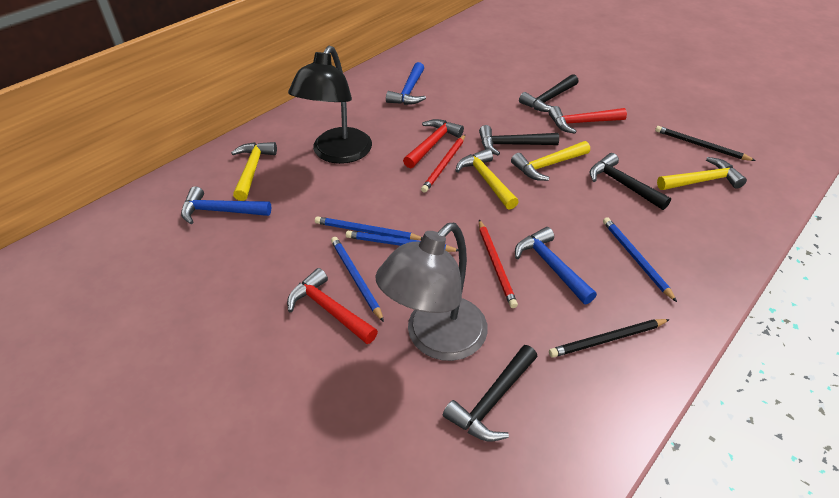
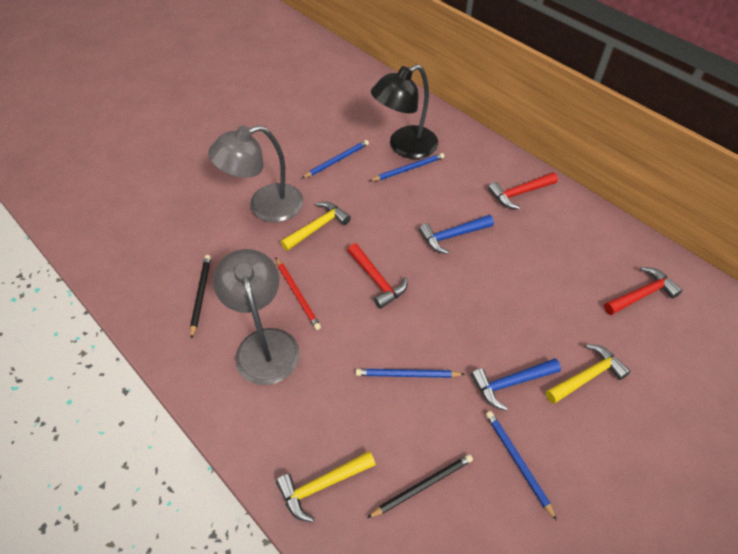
black hammer: [443,345,538,441] [479,125,559,156] [519,74,578,112] [590,153,671,210] = 4 -> none = 0
blue hammer: [181,186,271,224] [386,62,426,105] [515,227,597,304] = 3 -> [419,215,494,254] [471,358,561,411] = 2
grey lamp: [375,223,488,361] = 1 -> [208,125,303,222] [213,249,300,385] = 2
red pencil: [421,135,465,193] [479,220,518,308] = 2 -> [276,258,321,330] = 1
yellow hammer: [231,142,277,201] [455,149,519,210] [511,141,590,181] [657,157,747,190] = 4 -> [276,451,376,522] [281,202,351,251] [546,344,631,404] = 3

